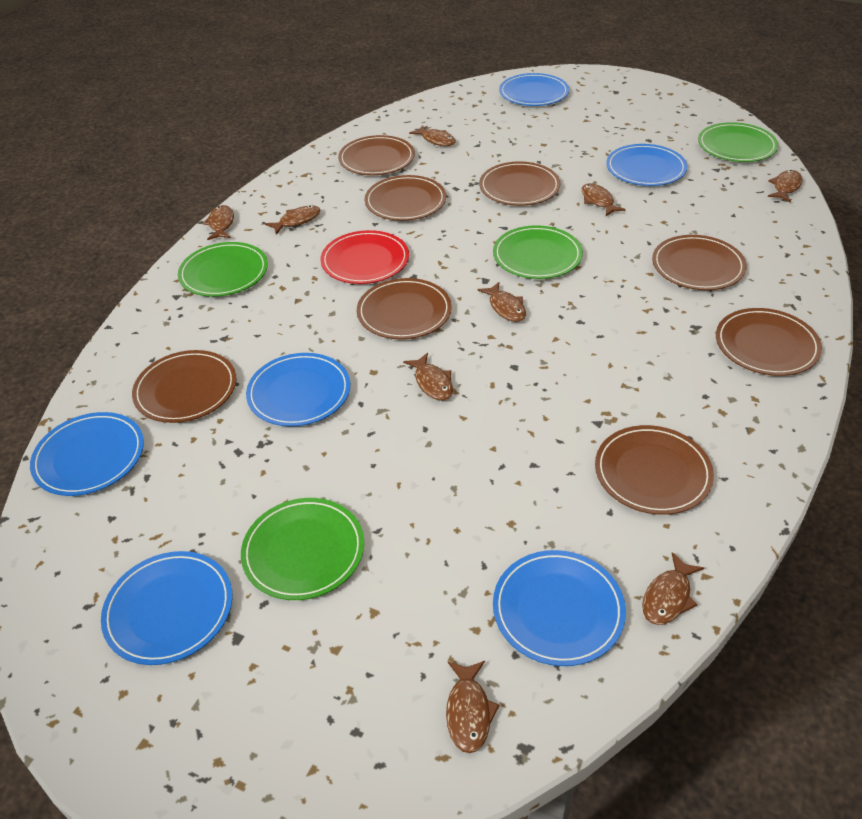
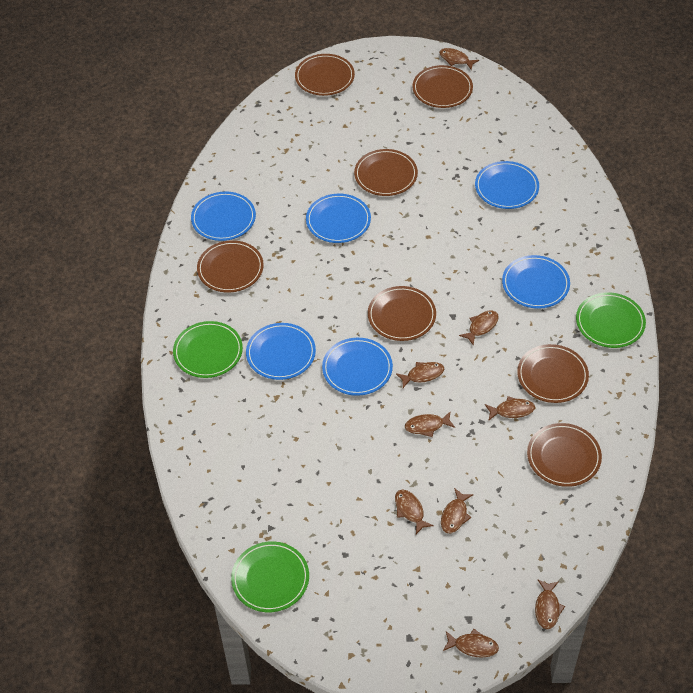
brown plate: [132,350,236,423] [338,135,415,175] [357,278,452,339] [365,175,446,221] [479,162,561,206] [595,425,714,515] [652,235,747,290] [716,308,822,376] = 8 -> [197,240,264,293] [295,54,355,96] [354,149,418,196] [368,286,436,341] [412,65,473,108] [517,344,589,403] [527,423,602,487] = 7
green plate: [178,242,268,297] [241,498,364,600] [493,225,583,279] [698,122,778,162] = 4 -> [173,321,243,378] [231,541,309,612] [576,292,646,348] = 3
red plate: [320,230,409,284] = 1 -> none = 0

